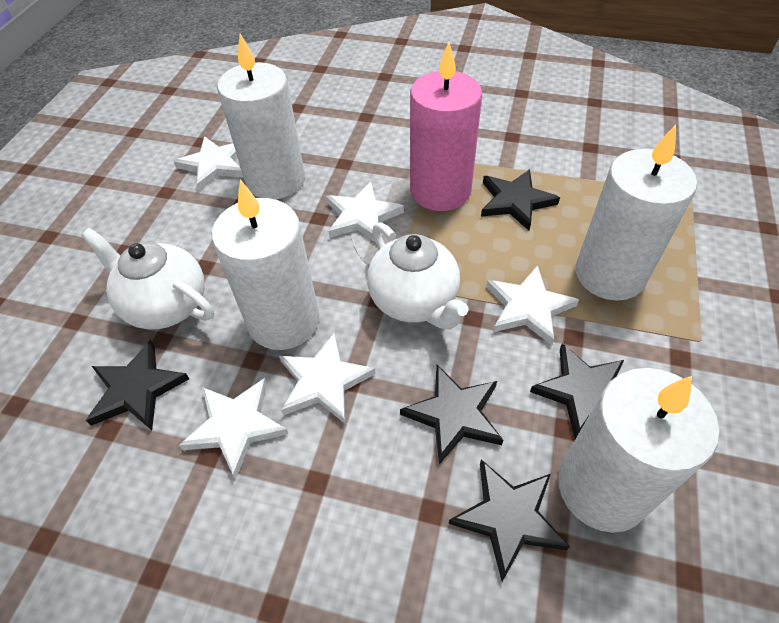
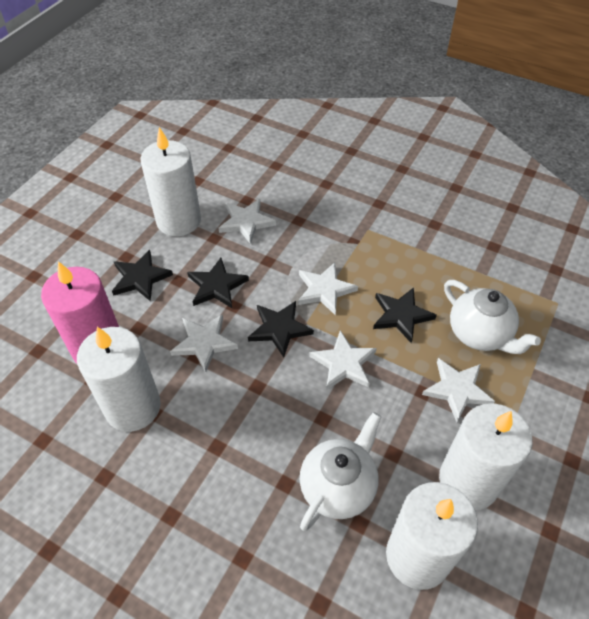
black star: [86,340,189,430] [400,365,503,465] [449,460,570,581] [481,169,560,231] [530,343,624,439] = 5 -> [112,250,173,301] [187,258,249,308] [248,301,314,357] [373,287,437,343] = 4

